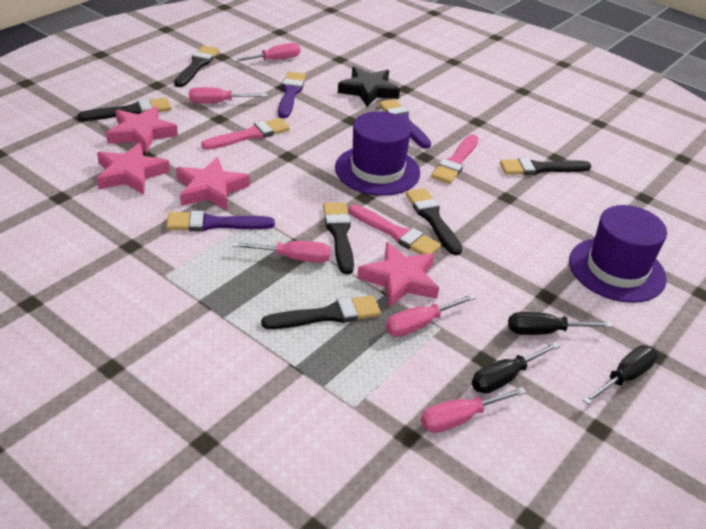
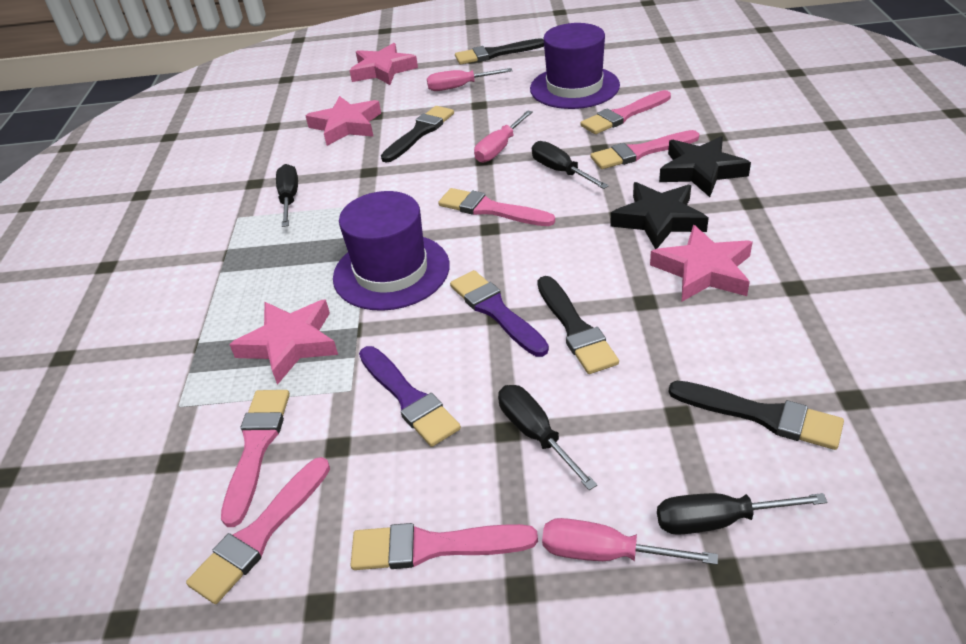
black brush: [77,98,171,121] [174,46,219,87] [261,295,381,329] [323,203,354,274] [406,188,462,255] [500,158,592,175] = 6 -> [381,106,454,163] [455,38,544,65] [537,276,619,374] [668,381,844,450] = 4
black screwdriver: [472,342,560,394] [508,312,613,335] [583,345,658,405] = 3 -> [276,164,298,227] [498,385,597,490] [532,141,609,189] [657,493,828,535] = 4
black star: [338,67,400,107] = 1 -> [610,182,709,249] [659,136,751,197] = 2
pink brush: [201,118,290,150] [349,204,441,255] [431,134,478,184] = 3 -> [186,457,330,604] [221,390,290,527] [350,523,538,570] [438,188,555,226] [580,90,671,134] [590,130,699,169] = 6
pink screwdriver: [189,87,267,103] [232,241,331,263] [233,43,301,62] [385,294,476,337] [421,387,527,433] = 5 -> [427,68,512,91] [474,110,533,163] [542,518,718,565] = 3
purple brush: [166,211,275,231] [278,72,306,118] [378,99,431,149] = 3 -> [359,346,461,447] [450,270,549,357] = 2

